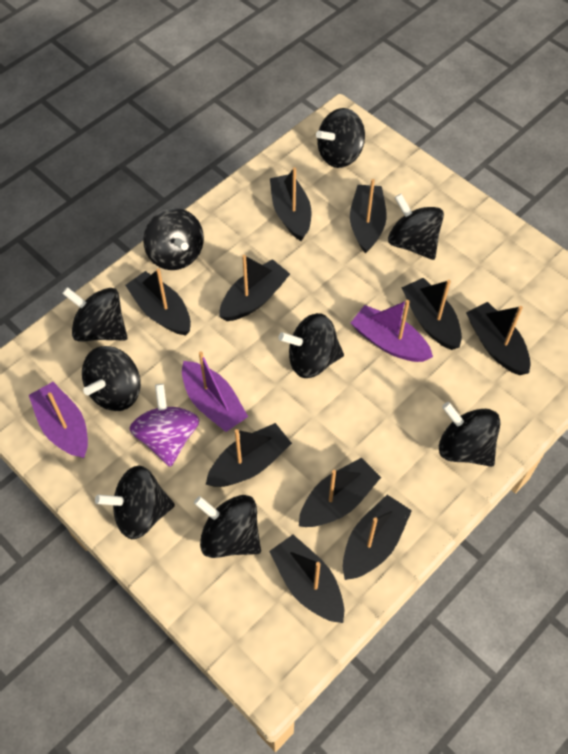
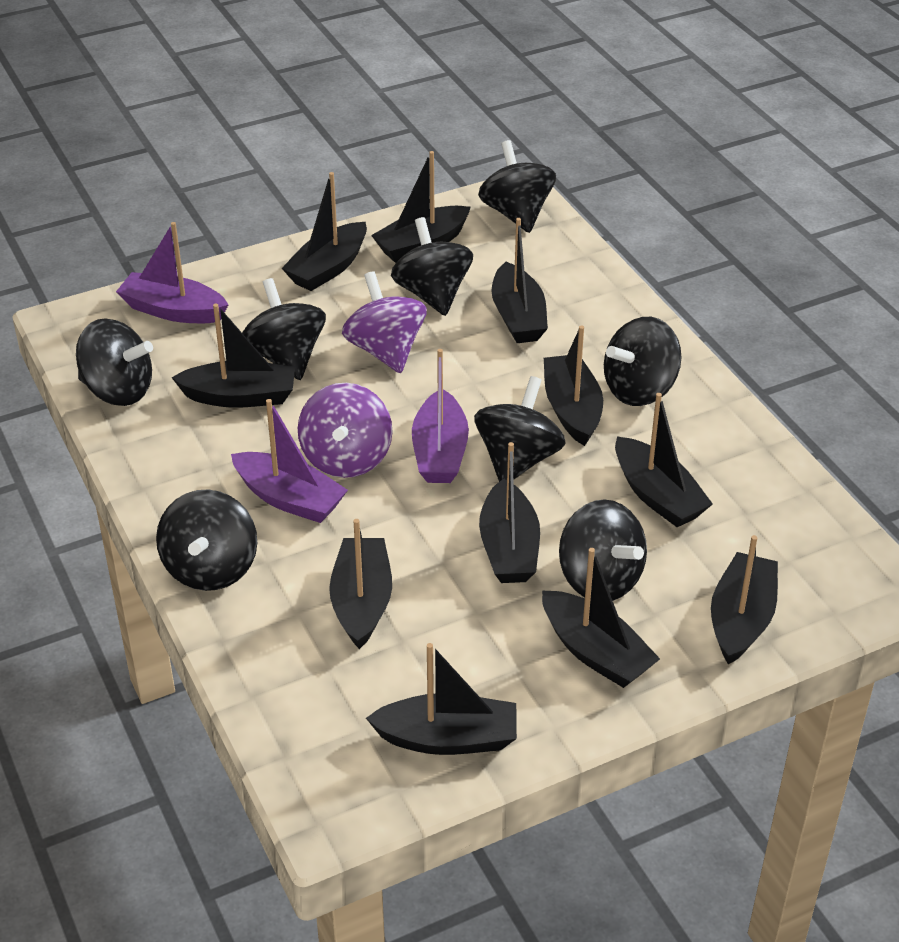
black boat: [125,268,191,335] [206,423,292,487] [219,255,290,321] [269,535,344,623] [270,167,311,241] [299,457,381,527] [343,495,412,580] [350,179,387,253] [402,278,462,350] [466,302,531,375] = 10 -> [172,304,295,408] [282,172,367,291] [329,519,392,649] [366,643,517,755] [371,151,471,263] [479,442,540,583] [491,218,548,343] [542,548,660,688] [544,325,603,446] [615,393,713,527] [711,535,778,665] = 11
black spinning top: [62,287,127,342] [82,346,141,411] [95,465,175,539] [143,208,204,270] [194,495,261,558] [278,313,344,378] [316,108,365,168] [388,194,444,260] [439,402,501,467] = 9 -> [76,318,153,406] [156,489,257,591] [242,278,326,380] [391,217,473,316] [474,376,566,482] [478,140,556,233] [559,499,647,601] [604,317,681,406] = 8
purple spinning top: [129,384,200,467] = 1 -> [298,383,393,478] [342,271,427,373] = 2

